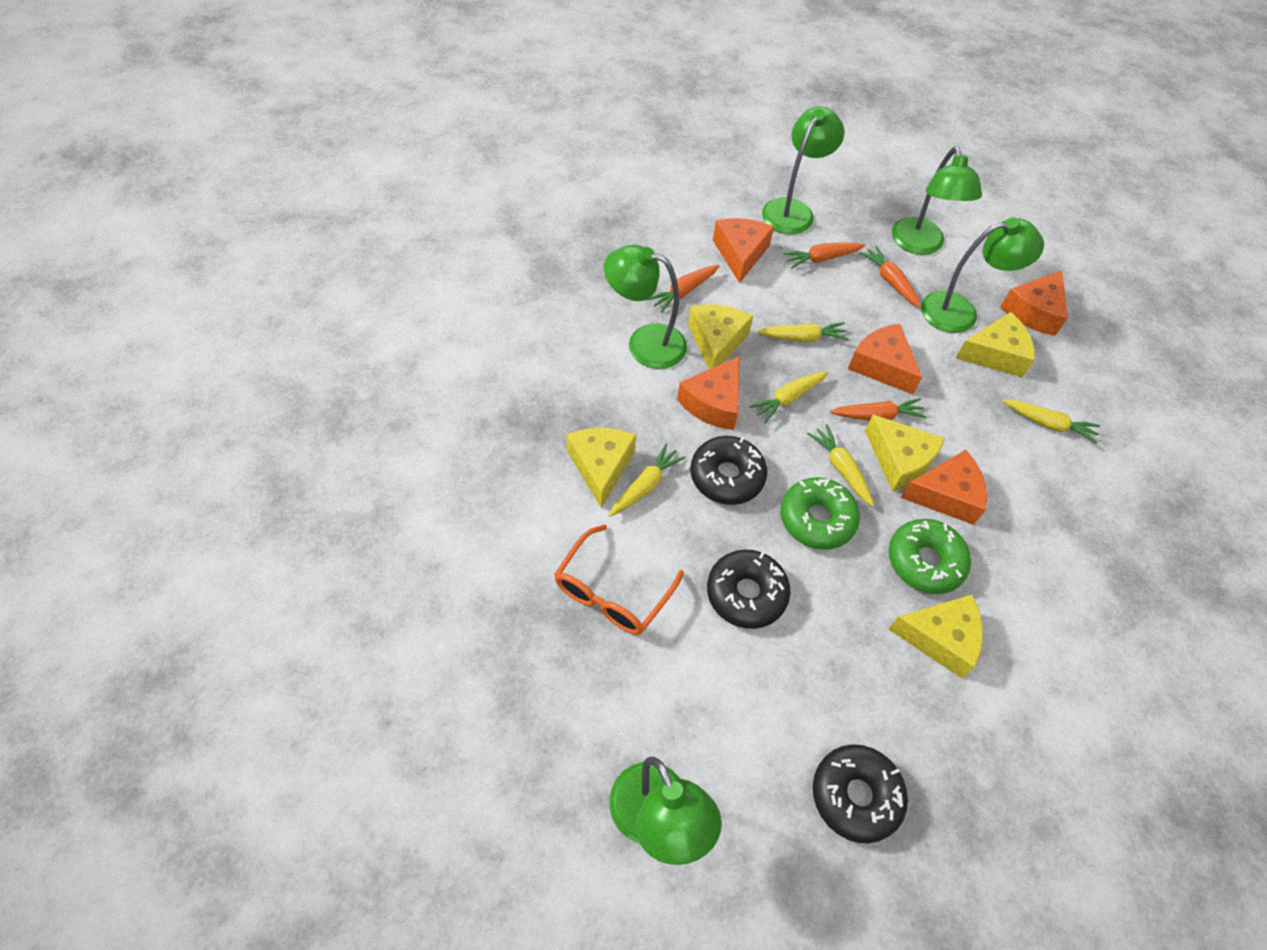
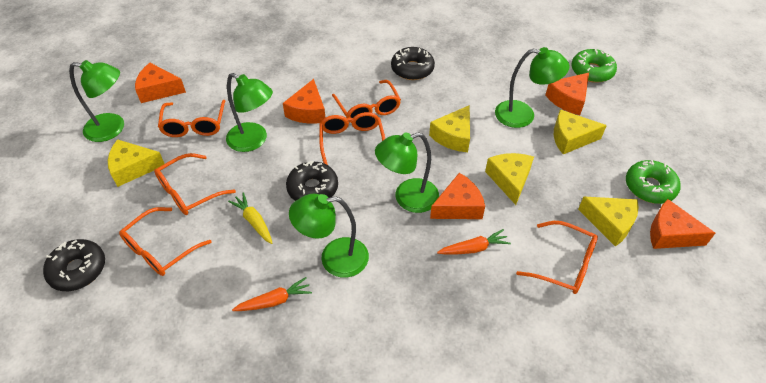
orange carrot: [647,265,719,313] [783,242,865,268] [830,398,927,420] [860,246,921,307] = 4 -> [232,277,312,311] [437,229,511,254] = 2
orange glasses: [554,524,684,635] = 1 -> [119,207,212,276] [154,153,236,215] [158,100,225,137] [319,112,385,165] [332,80,401,123] [516,221,598,294] = 6
yellow carrot: [609,443,686,517] [749,371,829,423] [757,322,849,342] [807,424,874,507] [1002,400,1100,444] = 5 -> [228,193,272,244] = 1

